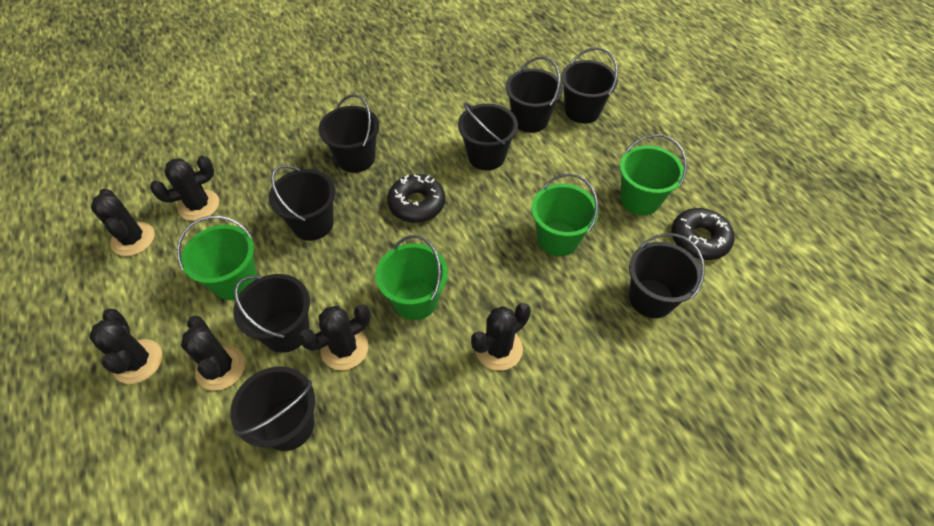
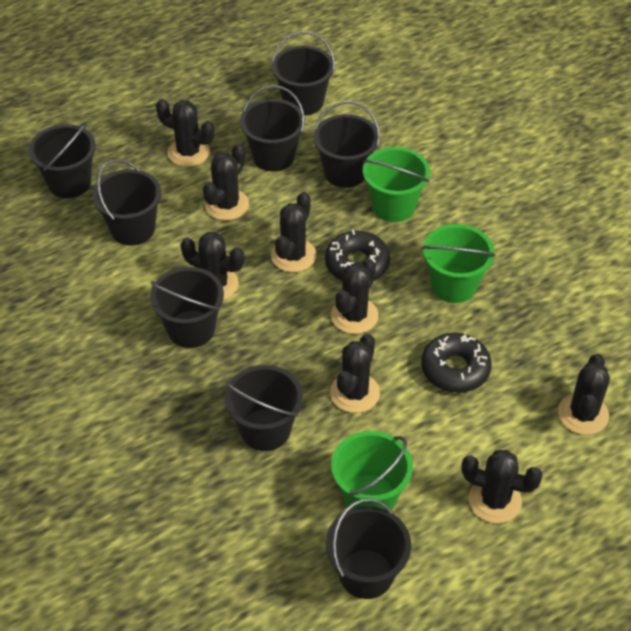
black cactus: [89,309,162,384] [91,189,155,256] [150,156,219,221] [181,316,245,391] [298,304,371,370] [471,303,531,371] = 6 -> [156,99,215,167] [181,232,245,300] [203,143,249,221] [271,192,316,272] [330,334,380,413] [331,259,379,334] [461,450,543,523] [558,354,610,435] = 8
green bucket: [177,216,257,300] [376,235,448,320] [531,173,599,256] [619,134,687,215] = 4 -> [331,431,413,510] [362,147,430,222] [422,224,496,303] = 3

